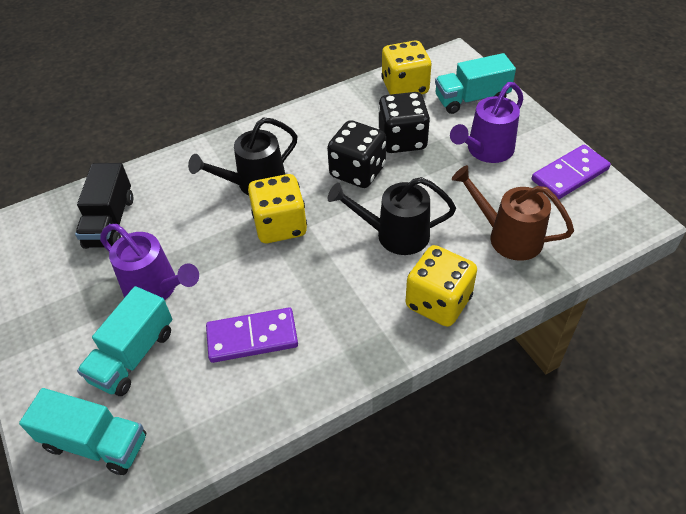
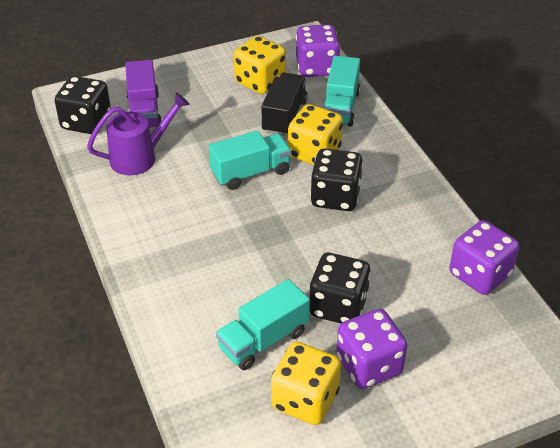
black dice: [327,120,386,188] [378,92,430,153] = 2 -> [55,76,111,134] [309,253,371,323] [310,148,363,211] = 3
black watering can: [188,118,298,196] [328,177,456,255] = 2 -> none = 0
brown watering can: [452,165,574,261] = 1 -> none = 0
purple dice: none = 0 -> [296,24,340,77] [336,309,407,389] [450,220,519,295] = 3
purple domino: [206,308,298,363] [532,144,611,199] = 2 -> none = 0
purple truck: none = 0 -> [125,60,162,128] = 1
purple watering can: [100,224,199,300] [450,82,523,163] = 2 -> [87,92,190,175] = 1

